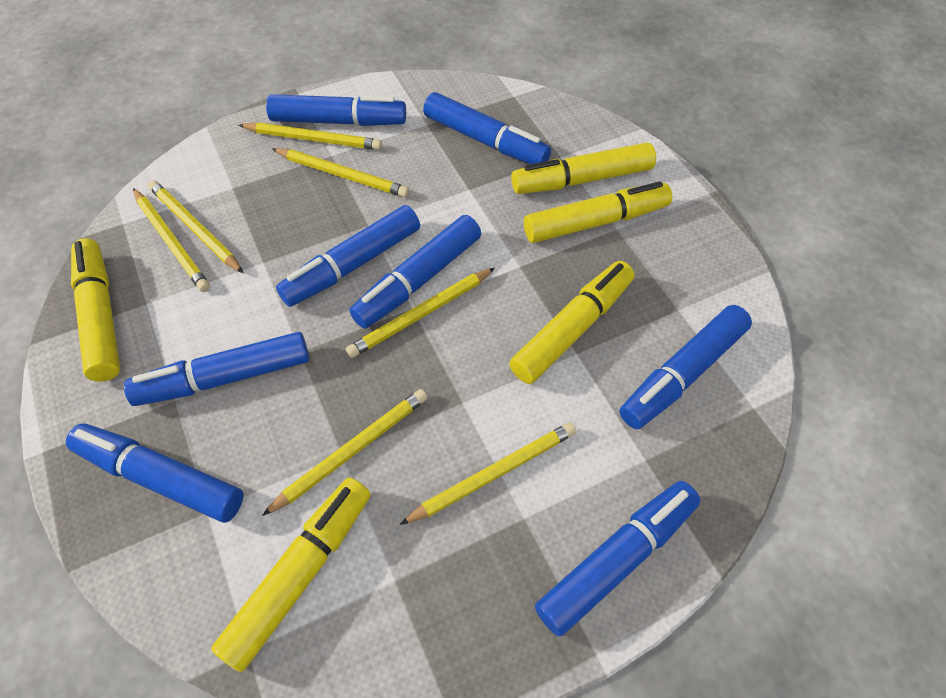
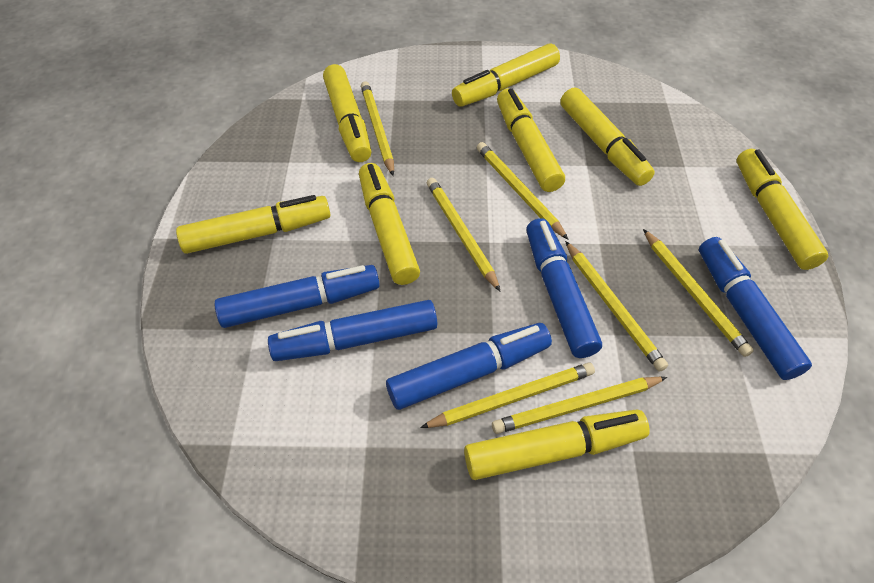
blue marker: [66,423,244,523] [124,332,309,406] [266,94,406,126] [276,205,420,307] [349,215,481,329] [423,92,551,164] [535,481,701,637] [619,305,752,429] = 8 -> [214,265,380,328] [268,300,437,361] [386,323,552,410] [526,218,602,358] [699,237,812,380] = 5
yellow marker: [71,238,120,381] [211,478,371,672] [509,261,634,384] [511,142,656,194] [524,181,672,243] = 5 -> [176,195,330,254] [323,64,371,162] [359,163,420,285] [452,43,560,107] [464,409,650,480] [497,88,565,192] [560,88,655,186] [737,149,828,270] = 8

